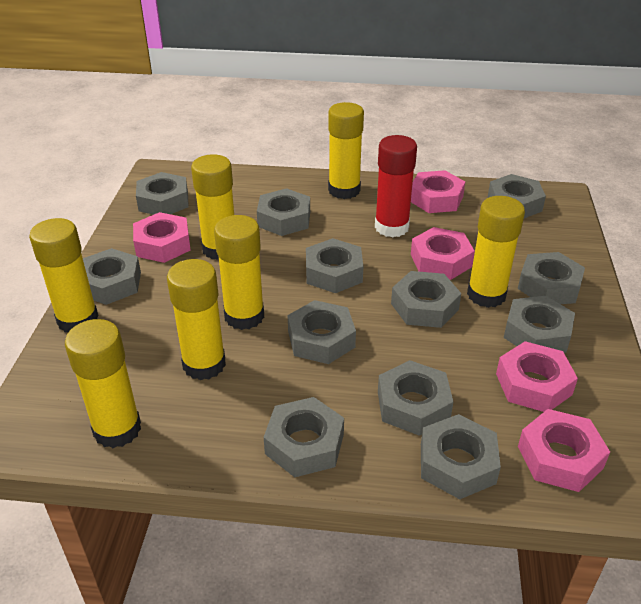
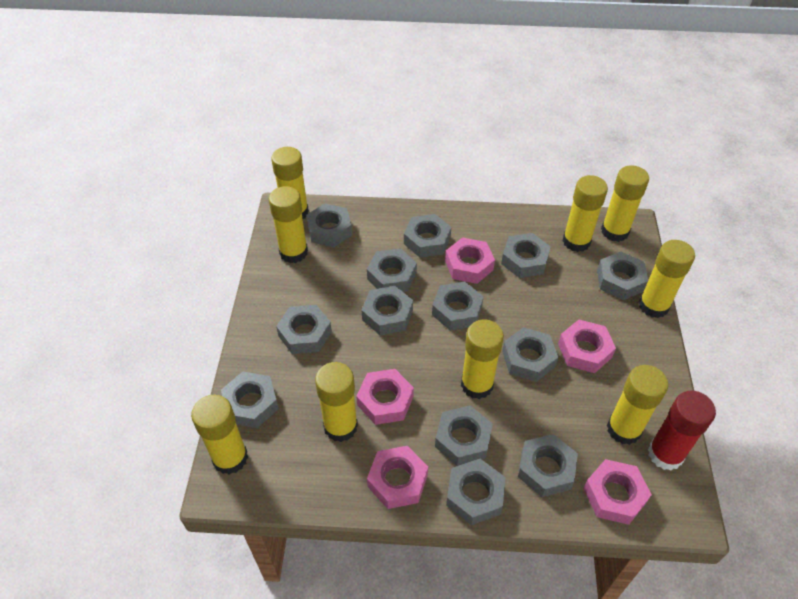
grey nut: [83,248,141,305] [136,172,189,215] [257,188,310,236] [264,397,344,477] [288,300,356,364] [306,238,363,293] [378,360,453,436] [391,271,461,328] [421,414,501,499] [488,174,546,218] [504,296,575,353] [518,252,585,304] = 12 -> [221,372,279,428] [276,305,332,354] [306,204,352,247] [362,286,413,336] [367,248,417,292] [404,214,451,258] [432,281,484,331] [435,405,493,466] [446,459,506,525] [501,233,551,278] [502,327,558,382] [518,434,578,497] [597,252,648,300] = 13
yellow glue stick: [29,218,99,332] [65,319,141,448] [167,259,226,380] [191,154,234,260] [214,215,264,330] [328,102,364,199] [467,196,525,308] = 7 -> [191,395,248,475] [269,186,308,263] [271,147,309,219] [315,362,358,442] [461,319,504,399] [562,175,608,252] [601,165,649,242] [607,365,668,445] [639,240,695,318] = 9

